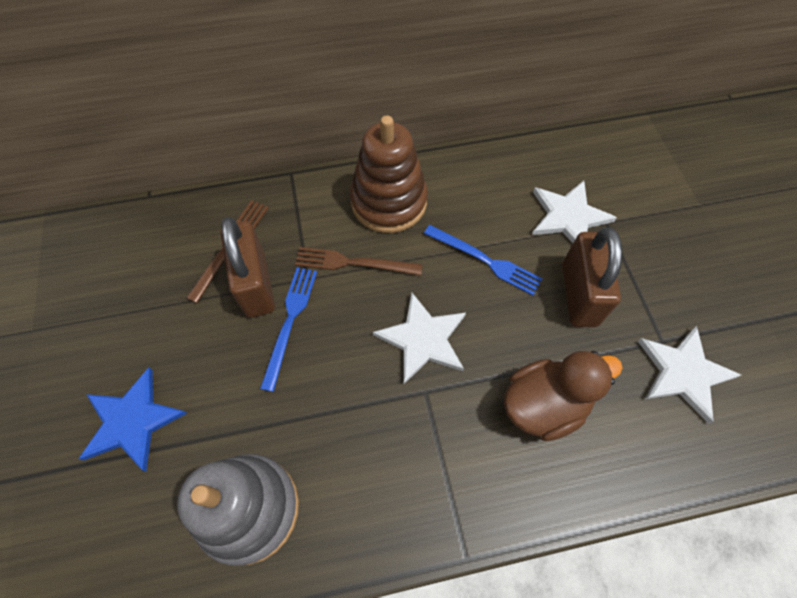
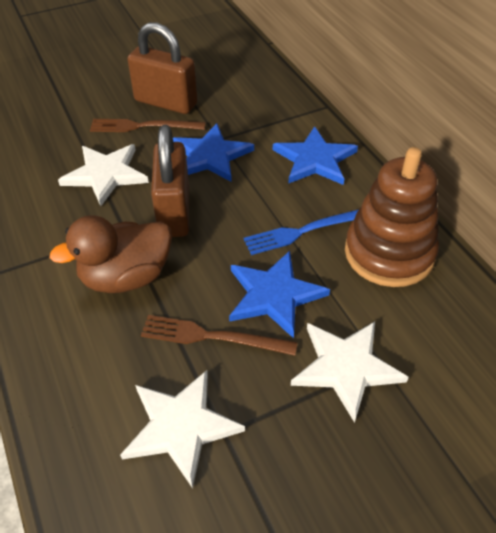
blue fork: [260,267,317,392] [424,225,542,296] = 2 -> [243,210,358,255] = 1
blue star: [79,368,187,472] = 1 -> [173,123,254,182] [229,251,330,339] [273,126,358,185] = 3
grey stacking toy: [177,454,299,566] = 1 -> none = 0

